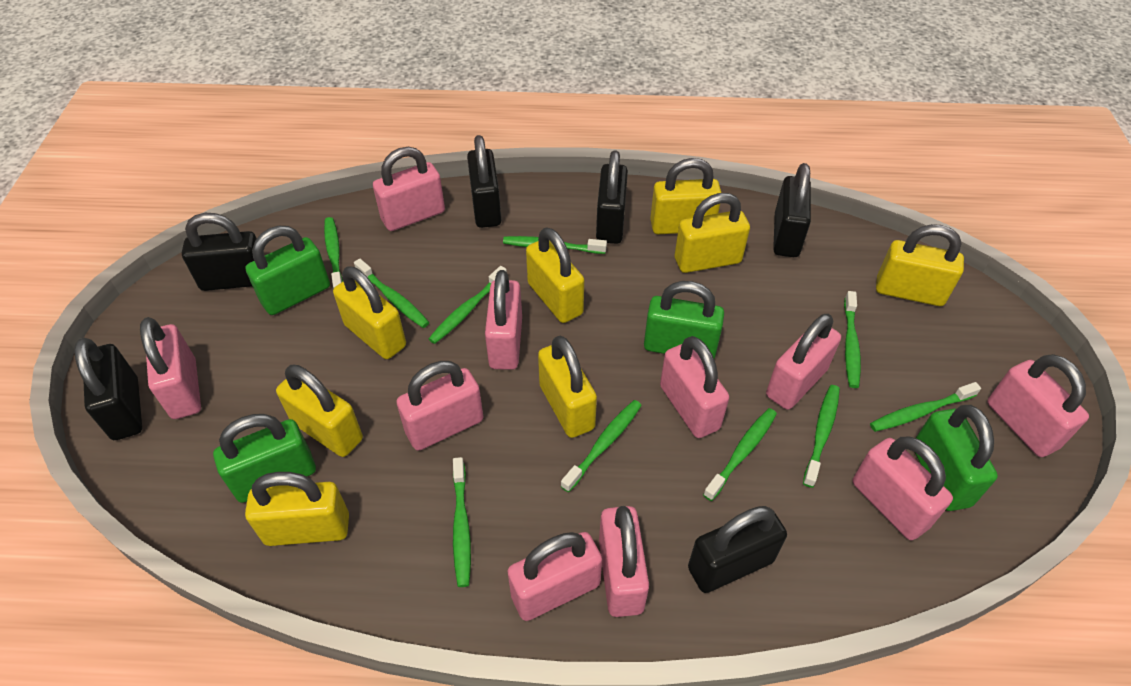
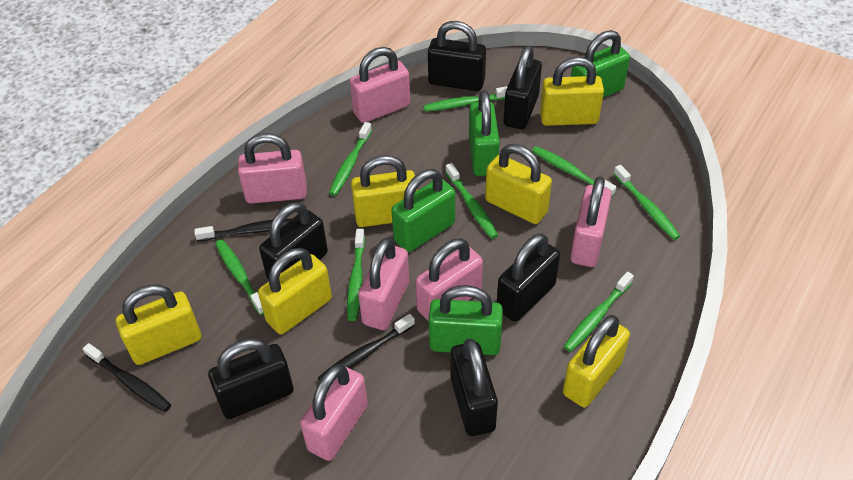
black toothbrush: none = 0 -> [83,343,171,412] [194,219,292,241] [318,314,415,381] = 3
green toothbrush: [324,217,343,289] [354,259,429,328] [429,266,507,344] [453,457,471,587] [503,236,607,254] [561,400,642,492] [703,408,777,501] [803,385,840,488] [844,291,861,388] [870,382,981,432] = 10 -> [215,239,264,315] [329,122,372,196] [347,229,365,321] [423,86,508,112] [446,163,498,239] [532,146,616,197] [564,272,634,352] [614,165,680,240] = 8
pink padlock: [140,317,201,419] [373,147,445,231] [396,361,484,451] [485,270,522,370] [507,532,602,621] [599,506,649,617] [660,336,729,438] [766,314,841,410] [852,436,953,540] [987,354,1089,457] = 10 -> [238,133,307,204] [300,364,368,461] [350,47,410,123] [358,237,409,330] [415,239,483,322] [570,176,612,267] = 6
yellow padlock: [245,472,349,546] [276,365,363,457] [333,266,406,359] [526,227,584,323] [538,336,597,438] [650,158,721,234] [675,193,750,273] [876,224,964,306] = 8 -> [116,284,201,365] [258,248,332,334] [351,155,418,227] [485,144,552,224] [540,57,604,126] [563,315,630,407] = 6

